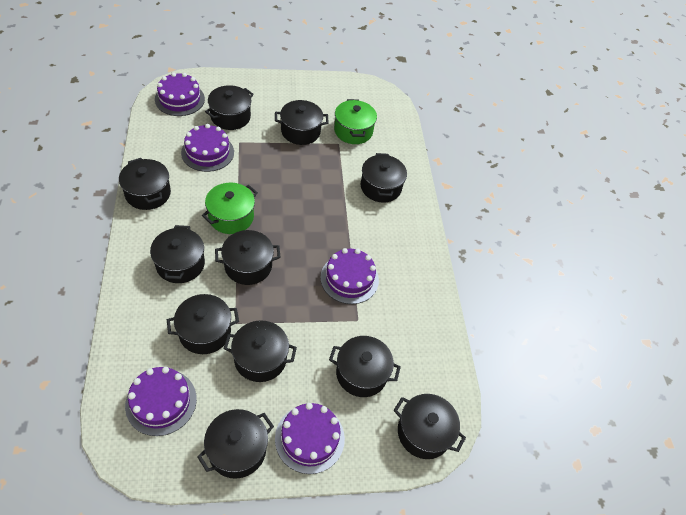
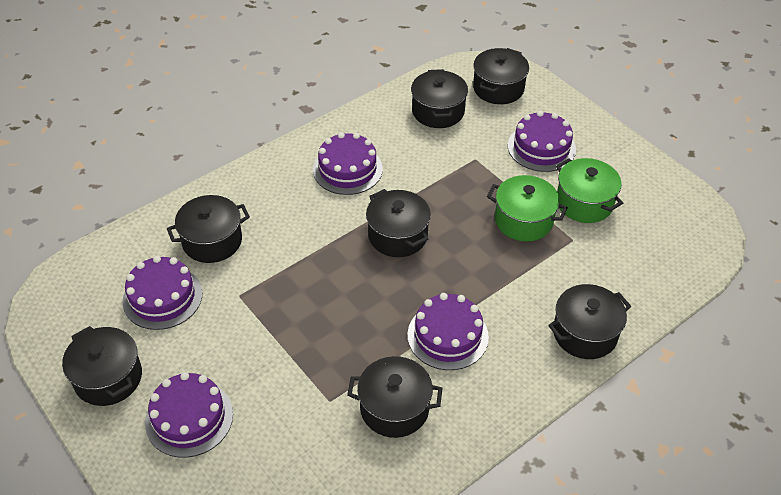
black pot: [119,158,171,210] [150,225,205,283] [167,294,239,354] [197,409,274,479] [205,85,254,130] [215,230,281,285] [223,320,297,382] [275,100,328,145] [329,336,401,397] [361,153,407,203] [393,394,466,459] = 11 -> [62,326,142,406] [167,195,250,263] [347,356,443,438] [366,189,431,257] [411,69,468,128] [473,48,529,104] [548,284,632,359] = 7

